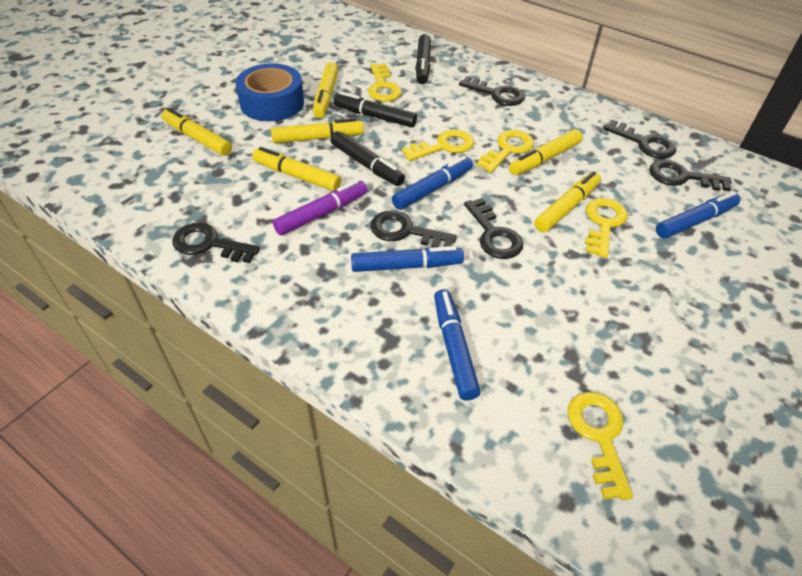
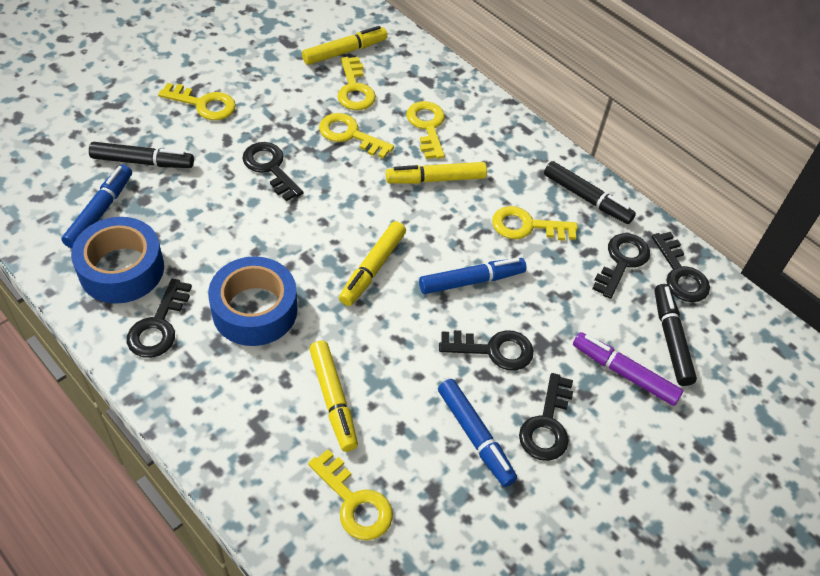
blue marker: [351,246,464,272] [392,156,473,210] [434,289,481,401] [656,191,740,239] = 4 -> [61,165,132,249] [419,258,527,294] [438,379,517,487] = 3
blue tape: [235,63,304,121] = 1 -> [71,217,164,303] [208,256,298,346] = 2
yellow key: [368,63,402,101] [402,129,474,161] [477,130,534,173] [568,392,633,500] [585,198,628,258] = 5 -> [158,83,236,120] [308,449,393,540] [319,113,394,159] [337,57,376,110] [406,101,445,159] [492,206,578,241] = 6
yellow marker: [161,108,232,156] [252,147,341,191] [271,118,364,143] [313,62,338,118] [509,129,582,175] [534,171,601,232] = 6 -> [302,26,387,65] [309,341,358,452] [339,221,406,306] [386,162,487,184] = 4

